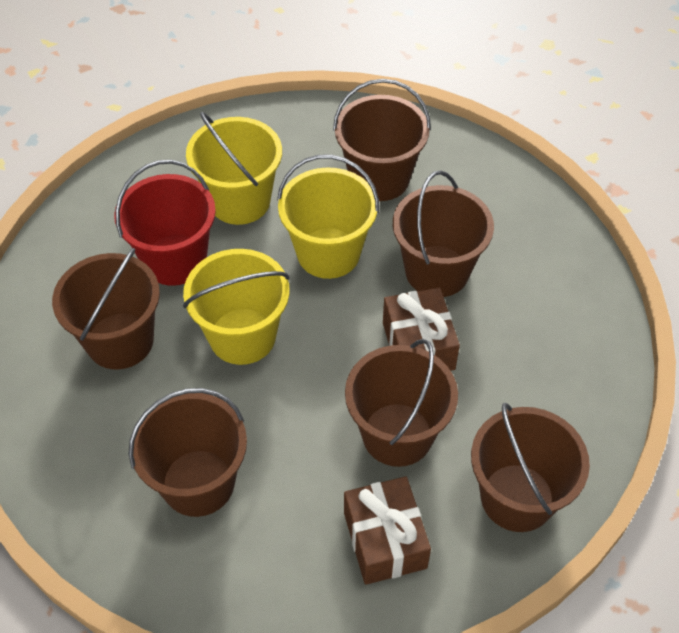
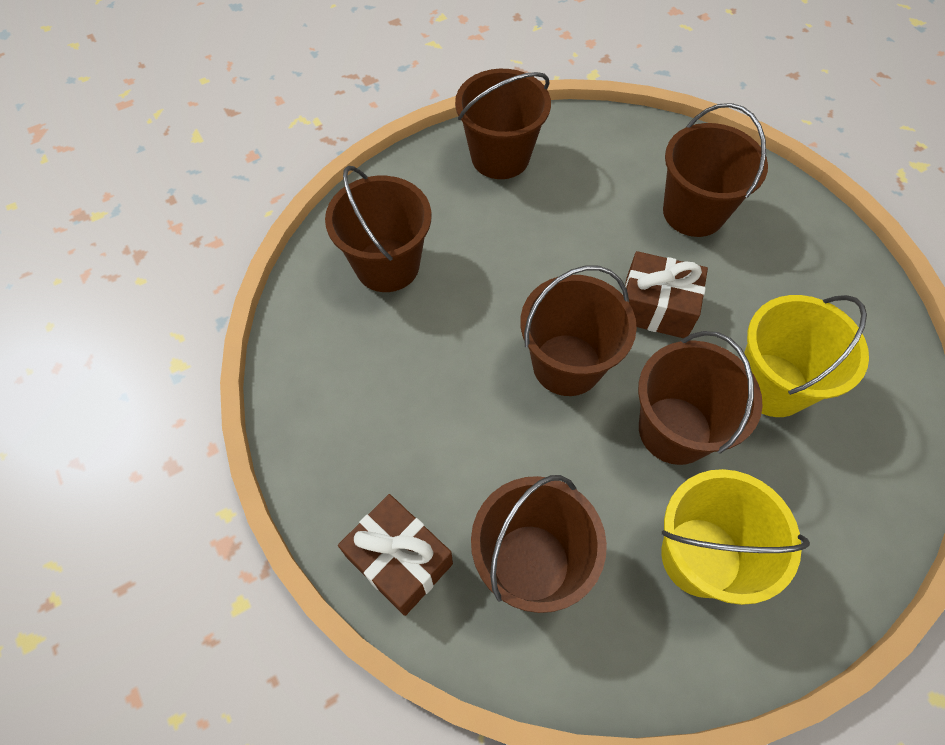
red bucket: [114,160,216,286] = 1 -> none = 0
yellow bucket: [183,249,289,365] [186,112,282,225] [277,155,379,279] = 3 -> [661,469,810,605] [744,295,869,417] = 2

